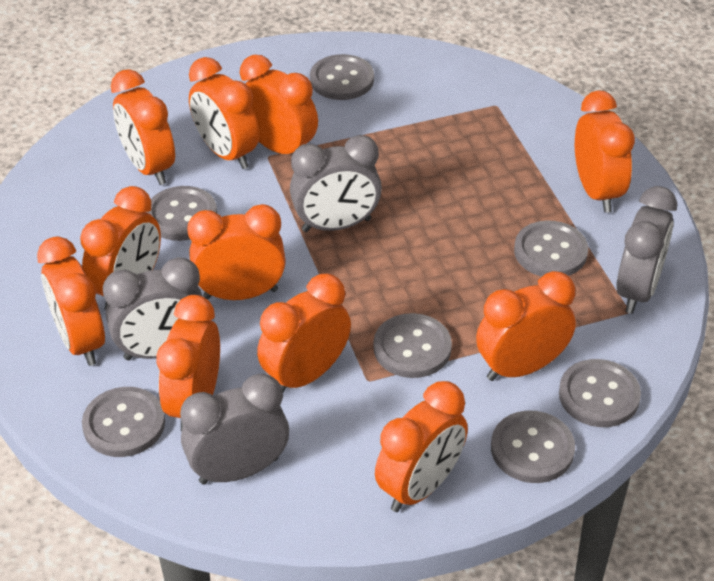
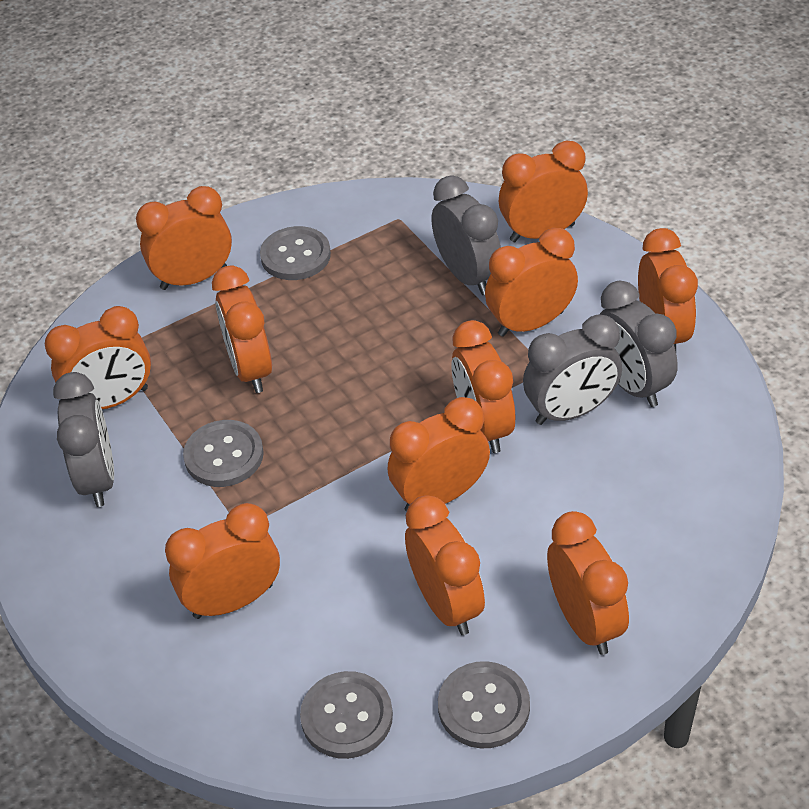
grey button: [82,387,165,457] [147,186,217,241] [310,54,374,100] [374,313,452,378] [491,410,575,483] [514,221,588,277] [559,359,641,427] = 7 -> [183,420,264,487] [260,226,331,280] [300,671,393,759] [438,661,530,748] = 4

